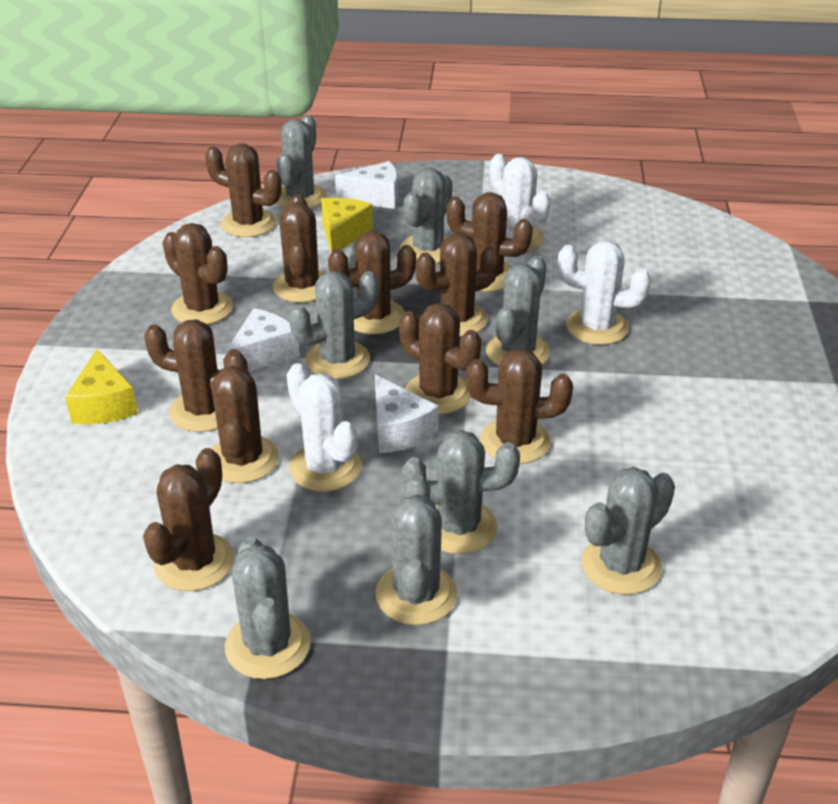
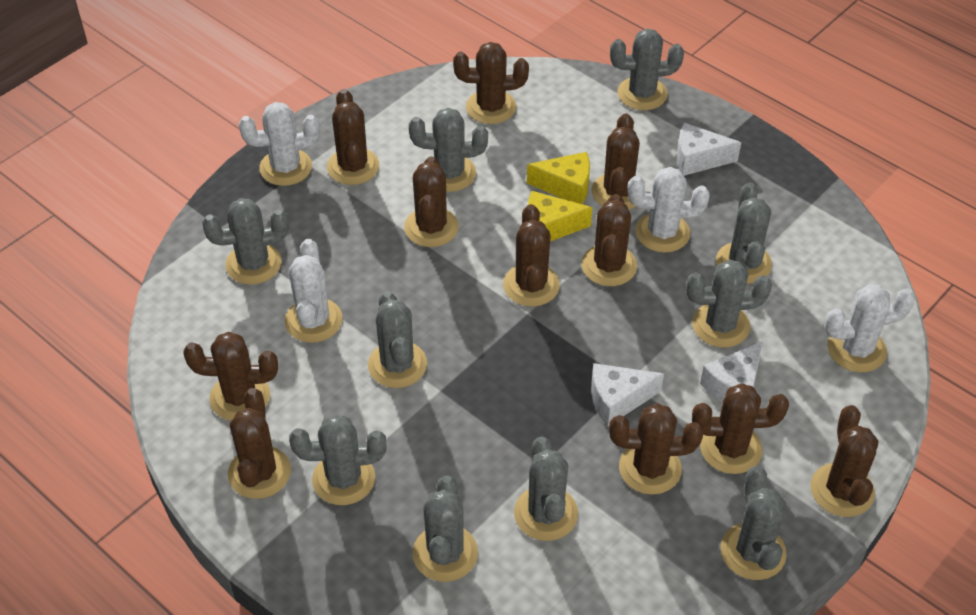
grey cactus: [225,536,311,679] [277,115,327,209] [289,271,379,379] [376,475,458,625] [400,168,452,264] [403,430,520,554] [486,256,550,366] [581,467,675,595] = 8 -> [202,198,289,285] [289,414,387,505] [368,291,427,388] [409,108,488,192] [412,475,478,582] [514,437,578,541] [610,29,684,110] [686,260,772,348] [716,183,772,284] [720,466,787,580] = 10
white cactus: [286,363,362,492] [490,154,551,252] [558,240,651,345] = 3 -> [239,102,320,186] [285,239,343,343] [628,167,710,253] [824,284,915,372] = 4

